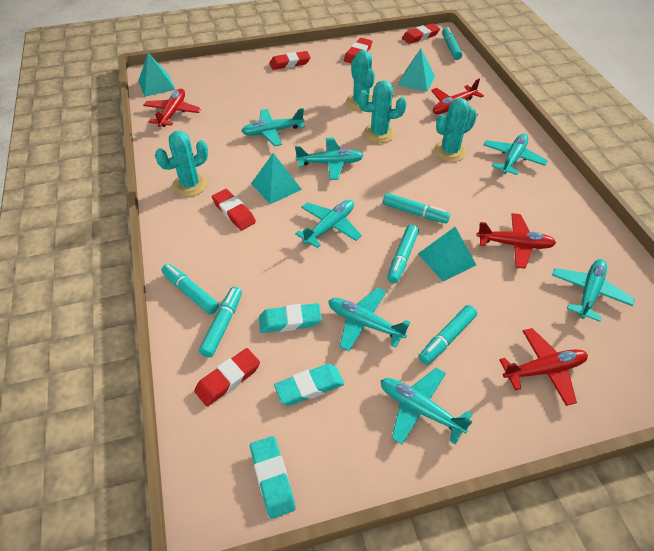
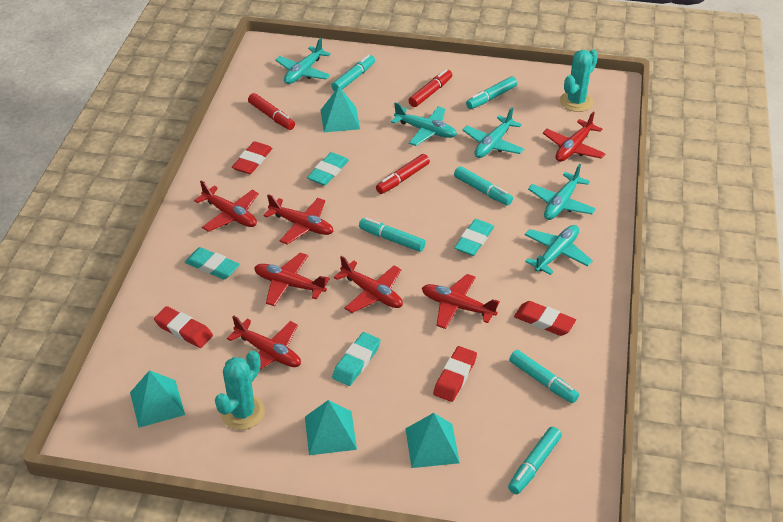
red eraser: [194,348,260,407] [212,189,256,230] [269,51,311,70] [344,38,372,63] [402,23,440,44] = 5 -> [154,306,213,348] [232,141,272,174] [433,346,477,402] [514,301,576,336] = 4
red marker: none = 0 -> [248,93,295,130] [376,154,430,194] [408,69,452,107] = 3
red plane: [143,89,201,127] [431,79,484,115] [476,213,556,269] [499,328,588,406] = 4 -> [194,180,259,232] [227,315,301,369] [254,253,330,306] [263,194,333,245] [334,256,403,313] [422,274,500,329] [543,111,606,162] = 7
turquoise cactus: [155,131,208,196] [346,50,375,111] [358,80,407,143] [434,98,477,162] = 4 -> [215,351,265,430] [560,50,598,112] = 2
turquoise eraser: [250,436,296,519] [259,303,322,333] [274,364,344,406] = 3 -> [185,247,240,279] [307,152,349,186] [332,332,381,386] [454,219,494,256] = 4
turquoise plane: [241,108,305,146] [295,138,363,180] [295,200,362,248] [328,288,410,351] [381,368,472,445] [483,134,548,175] [552,259,635,322] = 7 -> [275,38,331,84] [391,102,457,146] [462,107,524,158] [525,225,593,275] [528,164,596,220] = 5

